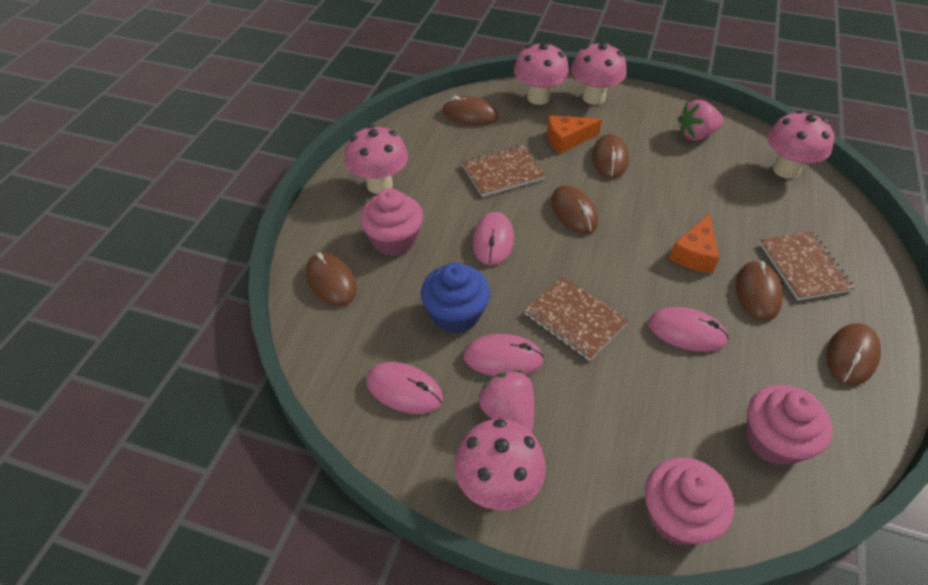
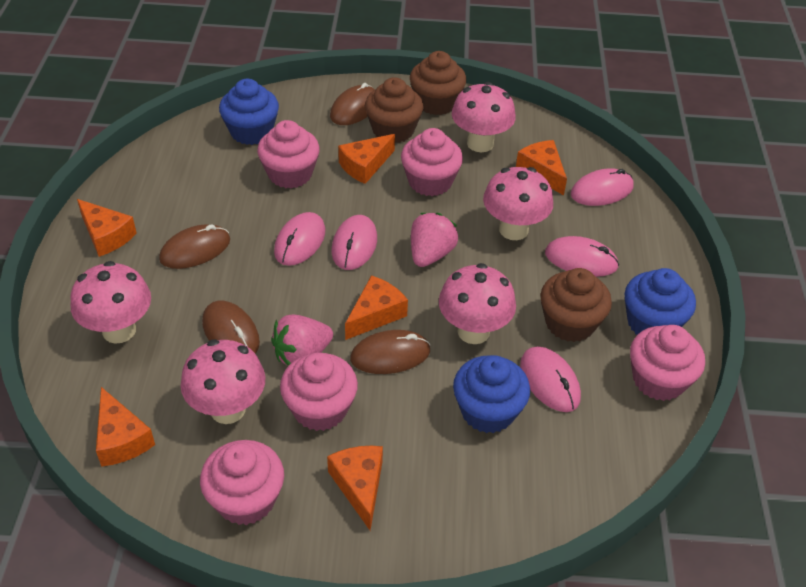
blue cupcake: [421,262,490,333] = 1 -> [219,79,279,145] [453,355,530,433] [625,268,696,335] = 3
brown cupcake: none = 0 -> [365,77,423,143] [410,51,466,115] [540,268,612,342] = 3
brown mouse: [306,252,357,306] [442,96,498,125] [551,185,598,234] [592,134,629,178] [736,260,783,321] [827,323,881,385] = 6 -> [159,224,230,269] [202,301,260,354] [330,83,375,125] [350,330,430,374] = 4
brown notebook: [462,145,546,197] [524,277,629,361] [760,231,855,301] = 3 -> none = 0
orange cheese: [547,116,602,154] [669,213,719,273] = 2 -> [77,199,137,257] [96,387,155,467] [327,446,383,530] [338,134,395,184] [345,275,408,340] [516,140,567,195] = 6
pink cupcake: [360,188,423,256] [645,457,734,546] [746,385,833,466] = 3 -> [200,440,284,525] [257,120,320,189] [280,353,358,431] [401,128,463,196] [630,325,705,401] = 5
pink mouse: [366,362,443,414] [463,334,544,376] [473,212,514,265] [648,307,729,352] = 4 -> [274,212,325,266] [331,215,377,270] [520,346,581,412] [545,236,619,277] [571,168,634,206] = 5

